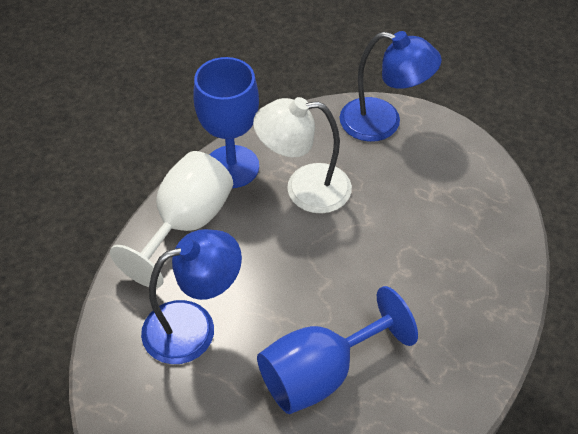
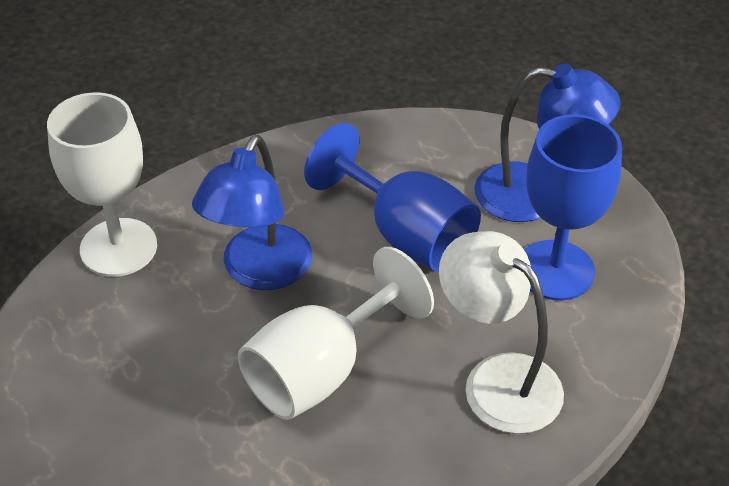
white goblet: [110,151,233,288] = 1 -> [47,92,157,277] [238,247,434,420] = 2

